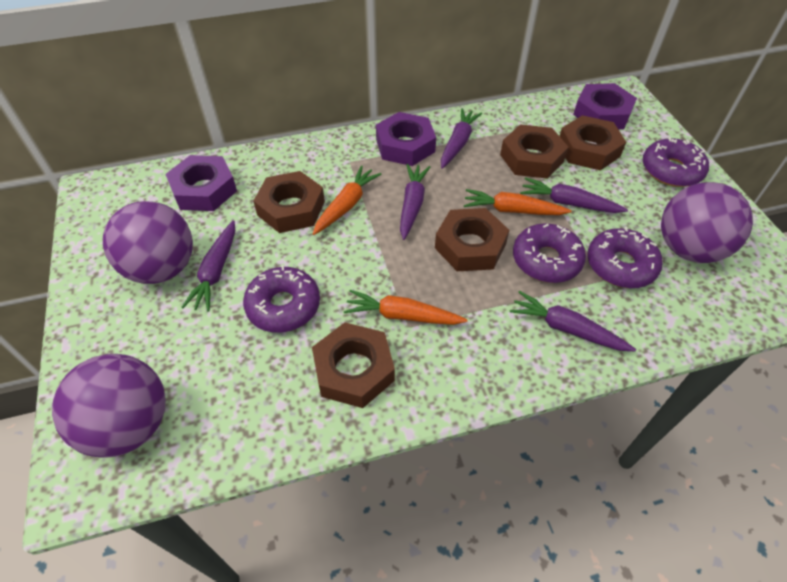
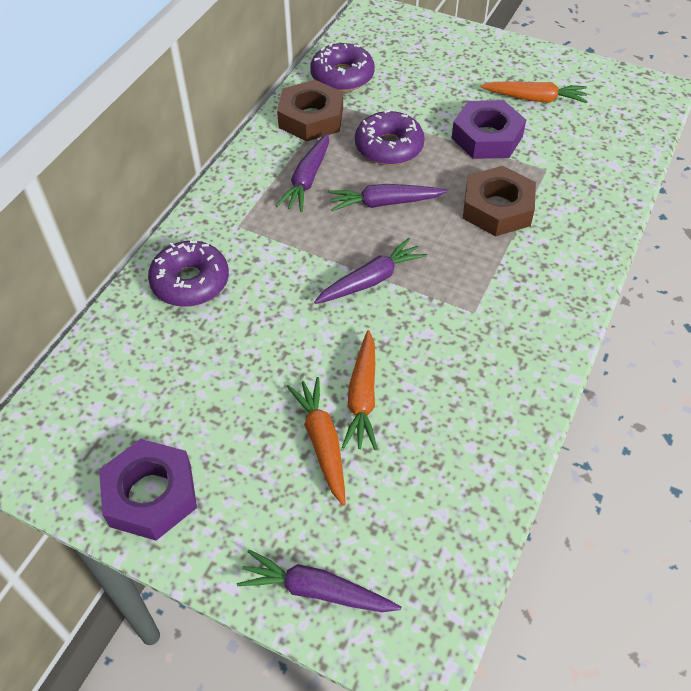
brown nut: [253,171,325,233] [312,322,395,408] [435,208,509,271] [500,124,568,179] [560,115,626,170] = 5 -> [277,80,343,141] [463,166,536,237] = 2
purple ball: [52,354,166,457] [103,201,193,284] [661,182,753,263] = 3 -> none = 0
purple carrot: [181,221,235,311] [400,164,430,240] [441,108,482,169] [510,291,636,351] [520,177,628,213] = 5 -> [237,550,401,612] [276,133,329,212] [314,238,427,304] [328,184,447,211] = 4
purple donut: [243,265,320,333] [513,224,586,283] [587,227,663,288] [643,137,709,187] = 4 -> [148,241,229,307] [310,43,375,92] [355,110,425,165] = 3
purple nut: [166,155,237,211] [376,112,436,166] [573,83,637,130] = 3 -> [99,439,197,541] [452,100,526,159] = 2

